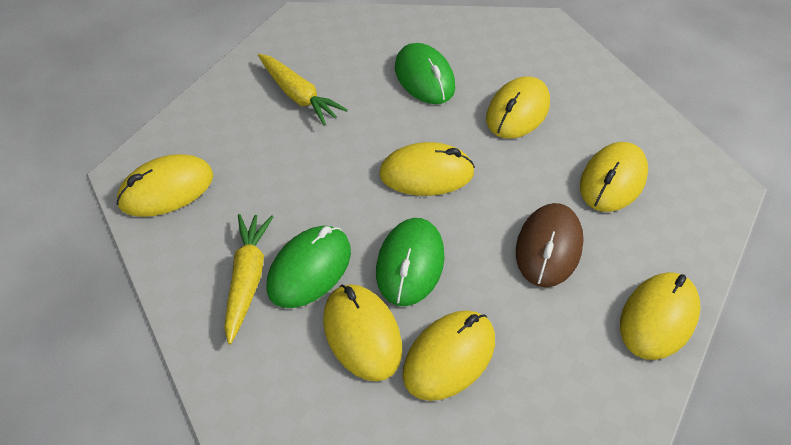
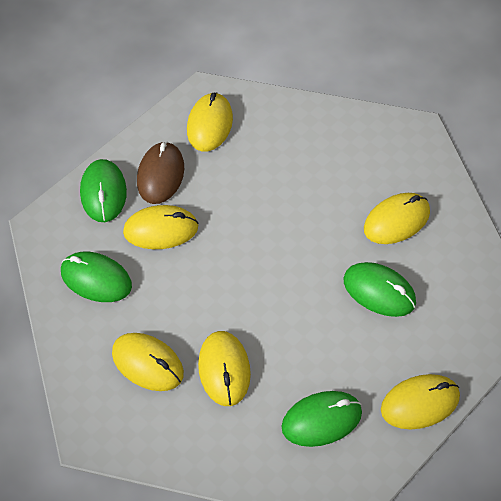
green mouse: [266,226,351,308] [376,218,445,306] [395,43,455,104] = 3 -> [61,252,132,302] [80,159,127,222] [281,391,362,447] [344,262,416,317] = 4
yellow carrot: [224,214,274,345] [258,54,348,125] = 2 -> none = 0
yellow mouse: [117,154,213,217] [323,284,402,382] [379,142,475,196] [403,311,495,401] [486,76,550,139] [580,142,648,212] [620,272,700,360] = 7 -> [112,333,184,391] [123,205,199,249] [187,92,233,152] [198,331,251,406] [364,193,430,244] [381,374,460,429] = 6

